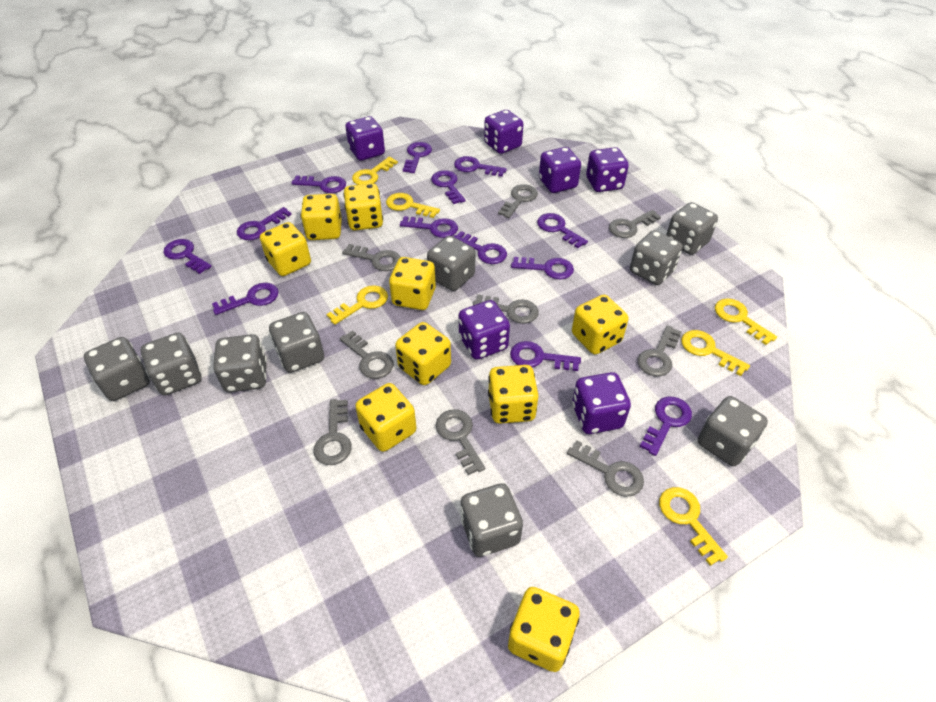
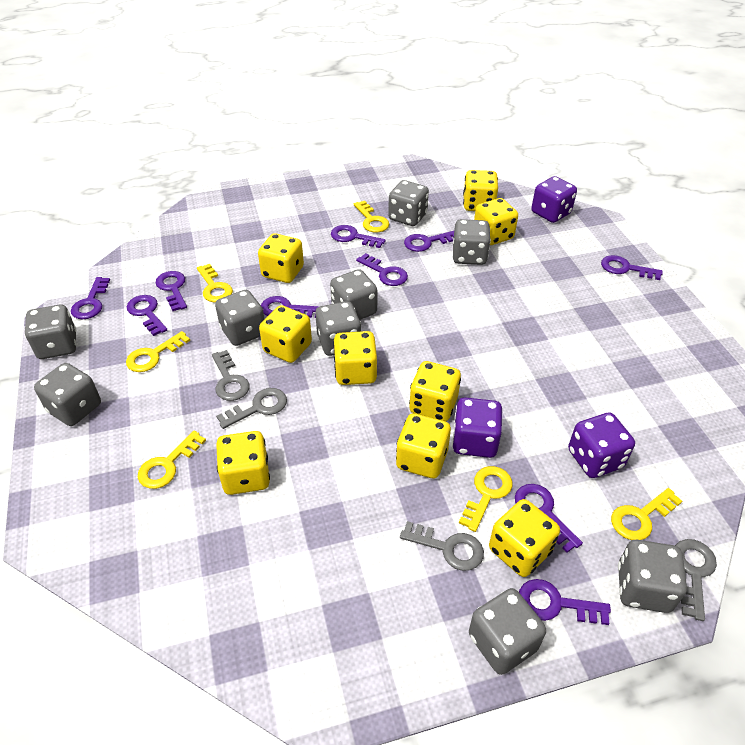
grey key: [313,399,352,465] [340,330,394,379] [342,244,401,271] [436,409,485,475] [473,294,539,324] [498,184,538,218] [567,440,644,497] [609,210,661,238] [638,325,682,377] = 9 -> [212,350,250,401] [216,388,287,429] [400,521,484,571] [675,539,717,621] = 4
purple dice: [345,116,385,161] [459,300,510,360] [484,110,523,154] [539,147,581,193] [572,372,631,434] [586,147,629,192] = 6 -> [452,397,502,458] [531,176,577,223] [568,412,635,478] = 3
purple key: [164,239,212,274] [212,283,278,315] [237,207,292,240] [292,176,346,193] [400,216,458,238] [403,142,432,173] [431,170,466,204] [454,156,507,177] [454,231,507,264] [510,341,581,371] [511,257,574,279] [537,213,588,248] [639,397,692,456] = 13 -> [71,277,110,319] [127,295,167,336] [155,271,187,311] [261,296,320,318] [331,225,386,248] [356,253,408,286] [404,231,454,252] [515,484,583,553] [519,579,611,625] [601,255,663,280] = 10

